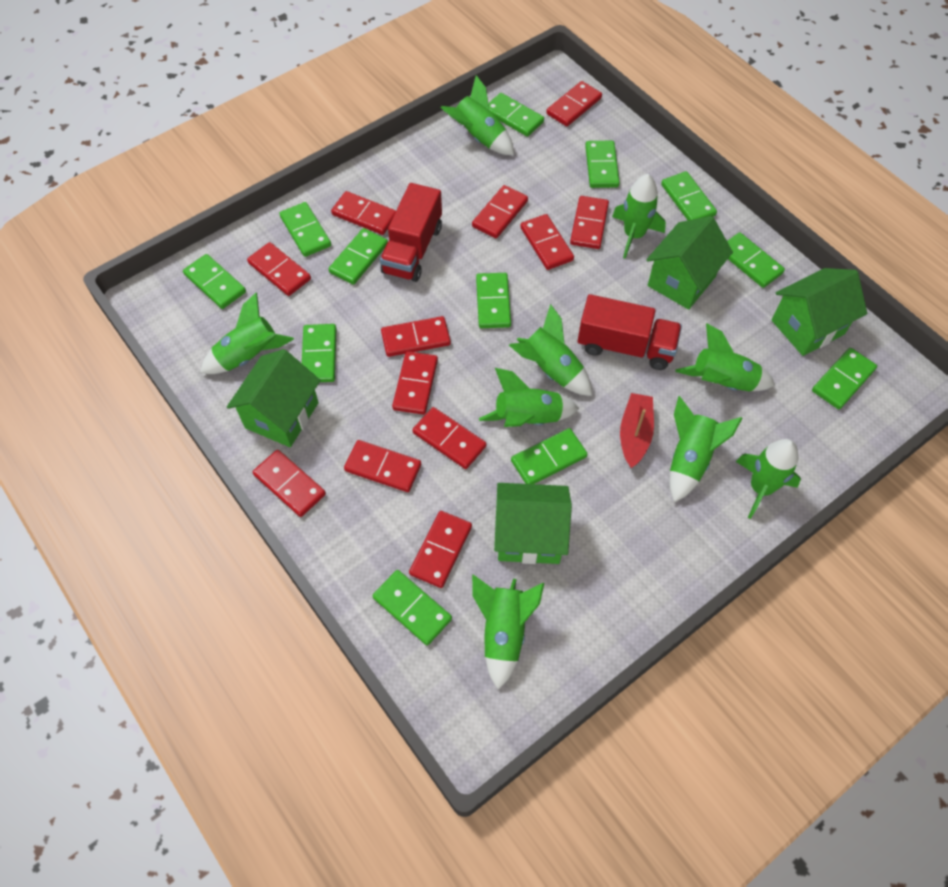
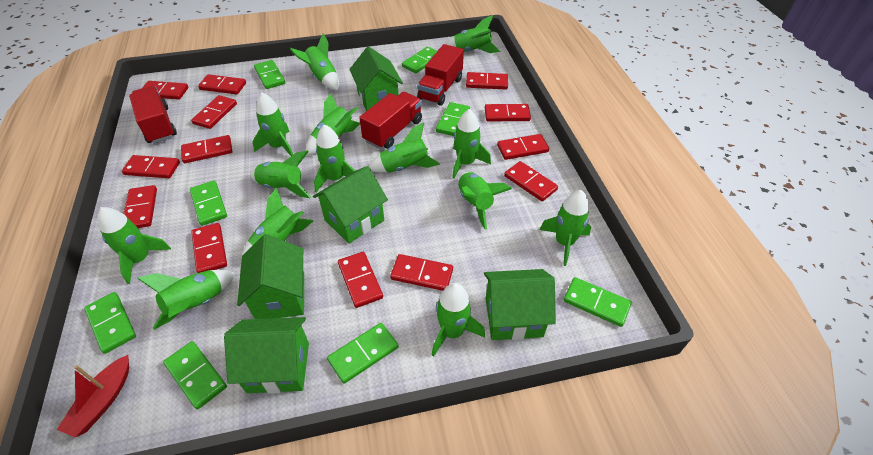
green domino: [183,254,246,309] [279,202,331,257] [302,324,336,382] [329,228,388,285] [372,570,452,645] [476,273,511,328] [488,93,544,137] [511,428,587,484] [585,141,620,188] [661,171,717,220] [727,232,785,288] [812,348,877,409] = 12 -> [84,292,136,354] [163,341,227,409] [190,181,227,226] [254,60,285,89] [327,323,399,384] [402,47,437,73] [436,102,470,136] [564,277,632,327] = 8
green house: [227,349,321,447] [494,483,572,564] [646,216,733,310] [772,268,867,356] = 4 -> [224,317,309,394] [237,234,304,319] [313,166,388,244] [349,46,403,111] [484,269,556,340] = 5
green rocket: [200,293,294,374] [441,75,514,155] [472,574,544,689] [479,368,579,427] [509,304,592,396] [612,174,666,259] [669,396,742,502] [675,323,775,391] [736,439,801,519] = 9 -> [98,207,171,284] [137,270,235,330] [242,187,313,256] [250,151,311,198] [253,93,293,156] [290,33,339,91] [306,93,360,156] [314,124,355,192] [369,122,440,173] [432,283,485,357] [446,15,500,53] [452,109,491,178] [458,172,512,230] [540,190,591,266] = 14
red domino: [247,242,311,296] [253,450,326,517] [331,191,396,235] [344,440,421,492] [381,316,451,357] [392,351,438,415] [409,511,472,588] [412,407,486,469] [472,185,528,238] [520,214,574,270] [546,81,602,126] [570,196,609,249] = 12 -> [122,155,180,178] [124,185,157,228] [142,81,189,100] [181,135,232,163] [191,95,237,129] [191,223,227,273] [198,74,246,95] [338,252,383,308] [390,254,453,291] [466,72,508,89] [485,104,531,121] [497,134,549,160] [504,161,558,202] = 13
red truck: [380,183,442,282] [578,294,682,370] = 2 -> [129,86,177,143] [359,92,422,149] [417,44,464,106] = 3

